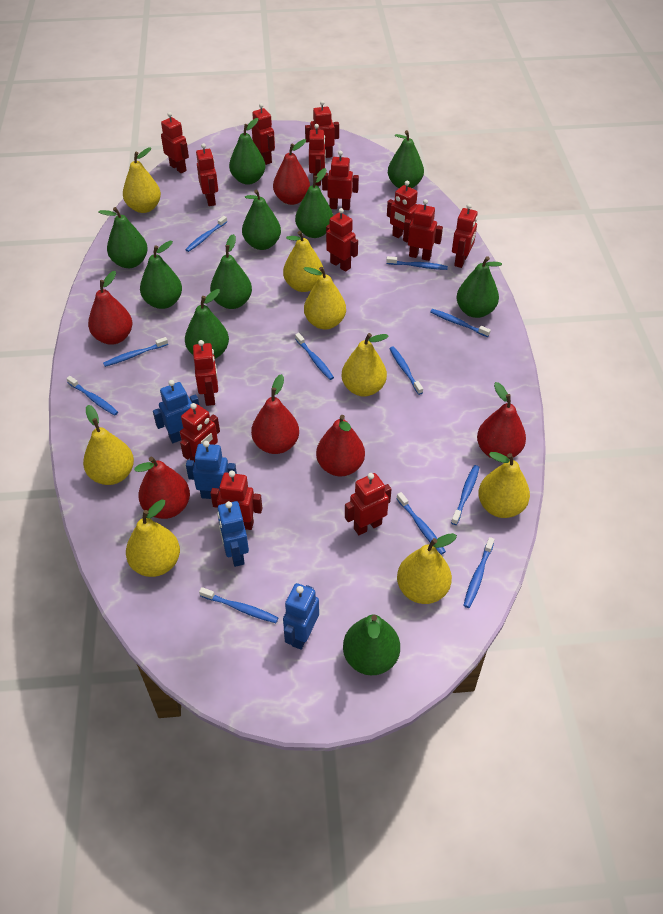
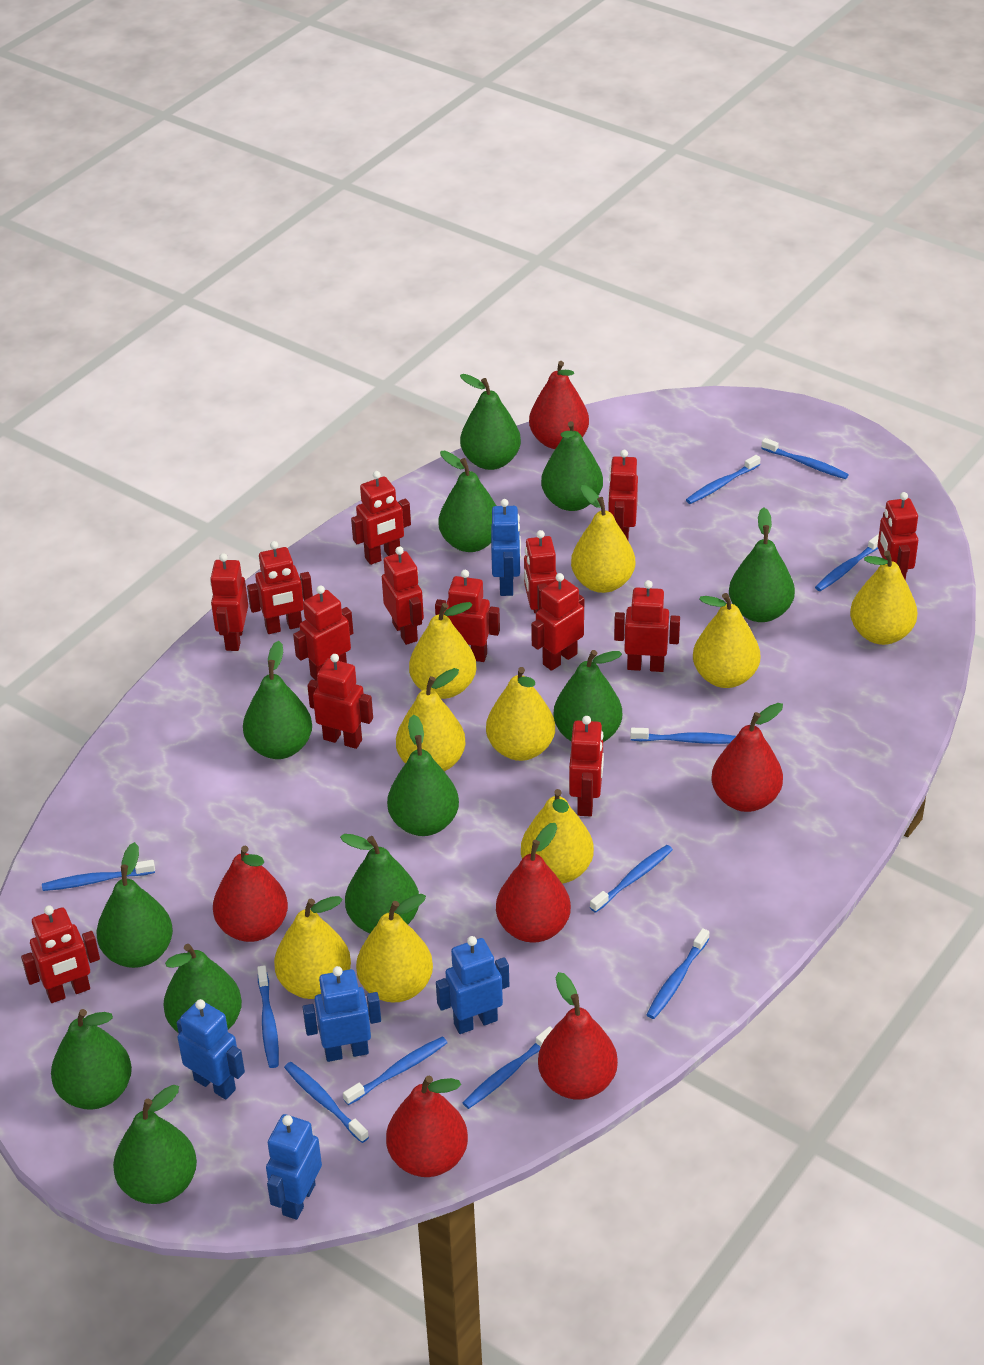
blue robot: [153,380,199,443] [186,441,237,499] [217,501,249,567] [283,583,319,650] = 4 -> [177,999,245,1100] [266,1114,322,1220] [303,966,381,1062] [436,936,509,1034] [491,499,521,596] = 5
green pear: [99,207,148,268] [140,241,182,309] [185,289,229,359] [210,234,252,309] [229,118,265,185] [242,190,281,250] [295,168,333,238] [343,615,400,675] [388,130,424,188] [457,256,502,318] = 10 -> [51,1009,132,1110] [96,842,173,968] [113,1085,197,1204] [163,944,242,1032] [243,641,312,759] [340,834,419,933] [387,715,459,836] [439,450,496,552] [460,374,521,470] [541,421,603,511] [553,650,622,742] [729,508,795,622] = 12
yellow pear: [83,405,134,485] [123,147,161,213] [126,499,180,577] [283,231,324,292] [304,267,346,330] [341,333,388,397] [397,533,457,604] [478,452,530,518] = 8 -> [274,896,351,999] [356,894,433,1003] [396,668,465,771] [409,602,477,699] [486,667,555,761] [521,789,594,884] [571,485,635,593] [693,593,760,688] [850,551,918,645] = 9

